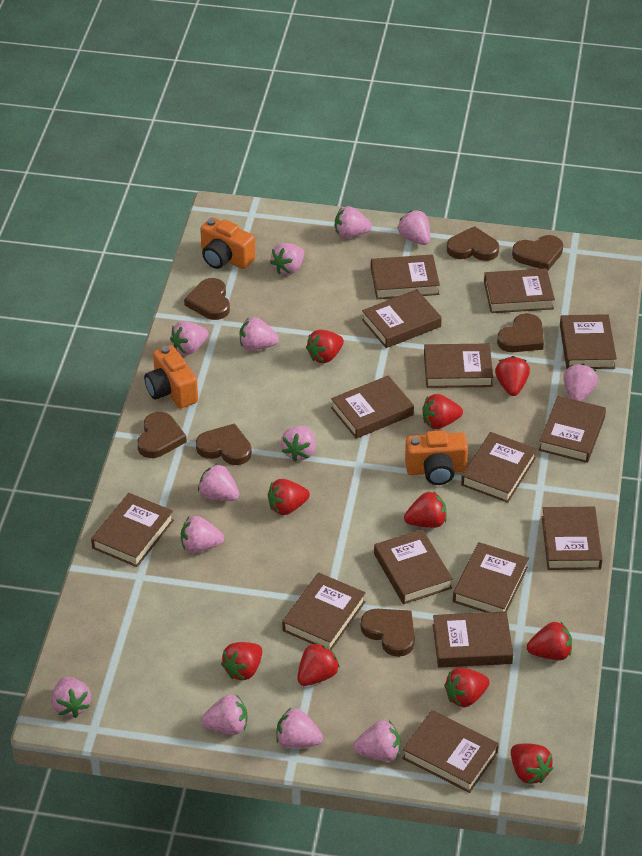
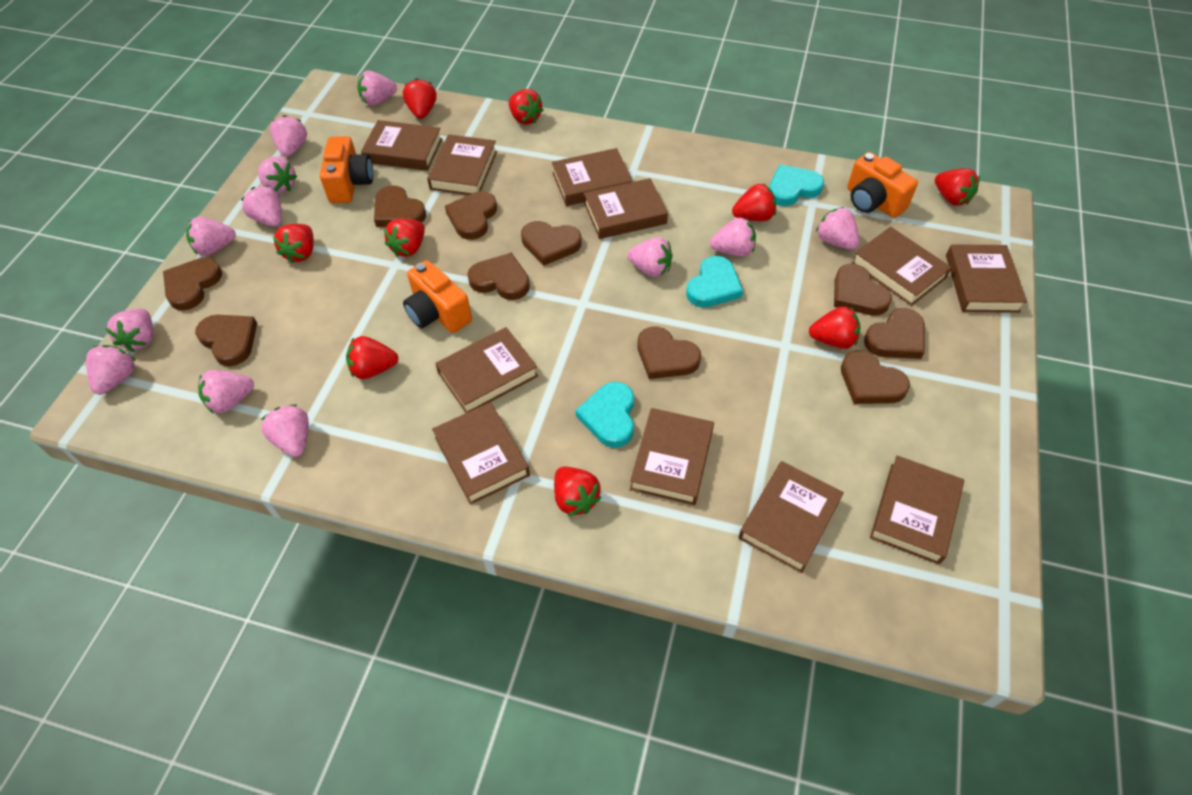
brown book: [91,493,174,567] [282,572,366,650] [331,375,414,439] [362,289,442,348] [371,254,440,299] [374,529,453,604] [402,710,499,793] [424,343,493,388] [433,611,513,668] [453,542,529,612] [461,432,537,503] [484,268,555,313] [539,396,606,463] [542,507,603,570] [560,314,617,369] = 15 -> [361,120,443,171] [427,134,497,195] [432,402,530,505] [435,327,538,413] [552,148,633,206] [584,178,668,239] [630,408,714,505] [738,461,844,573] [852,227,952,306] [870,455,964,565] [946,244,1027,313] = 11
brown heart: [137,412,187,458] [184,278,230,320] [196,423,252,465] [361,609,415,657] [447,226,499,261] [497,313,544,352] [512,235,563,270] = 7 -> [163,258,222,311] [195,315,257,366] [374,185,426,227] [445,191,497,240] [467,253,530,300] [521,221,582,266] [637,326,701,379] [834,264,892,316] [841,350,910,404] [864,308,925,359] = 10
pink strawberry: [52,677,91,718] [170,321,208,355] [181,516,224,553] [198,463,239,501] [201,694,247,735] [240,317,279,351] [270,243,304,275] [276,708,323,749] [281,426,316,461] [335,206,372,238] [353,721,400,761] [397,210,430,245] [563,364,598,401] = 13 -> [86,345,136,395] [105,308,154,352] [186,217,236,256] [198,370,254,413] [241,185,282,227] [258,156,297,194] [261,404,309,457] [270,115,307,157] [358,70,397,106] [627,237,672,277] [710,218,756,257] [816,207,859,250] = 12
red strawberry: [221,642,262,680] [268,479,310,515] [297,642,340,686] [306,330,344,363] [404,492,447,528] [422,394,463,429] [444,668,490,707] [495,356,530,396] [511,744,553,784] [527,621,572,660] = 10 -> [273,224,314,263] [346,336,399,379] [384,219,425,257] [403,78,437,119] [508,89,543,124] [554,467,602,516] [732,184,776,221] [809,306,861,349] [935,168,980,206] = 9
turquoise heart: none = 0 -> [576,382,634,448] [686,256,743,307] [769,165,824,206] = 3

